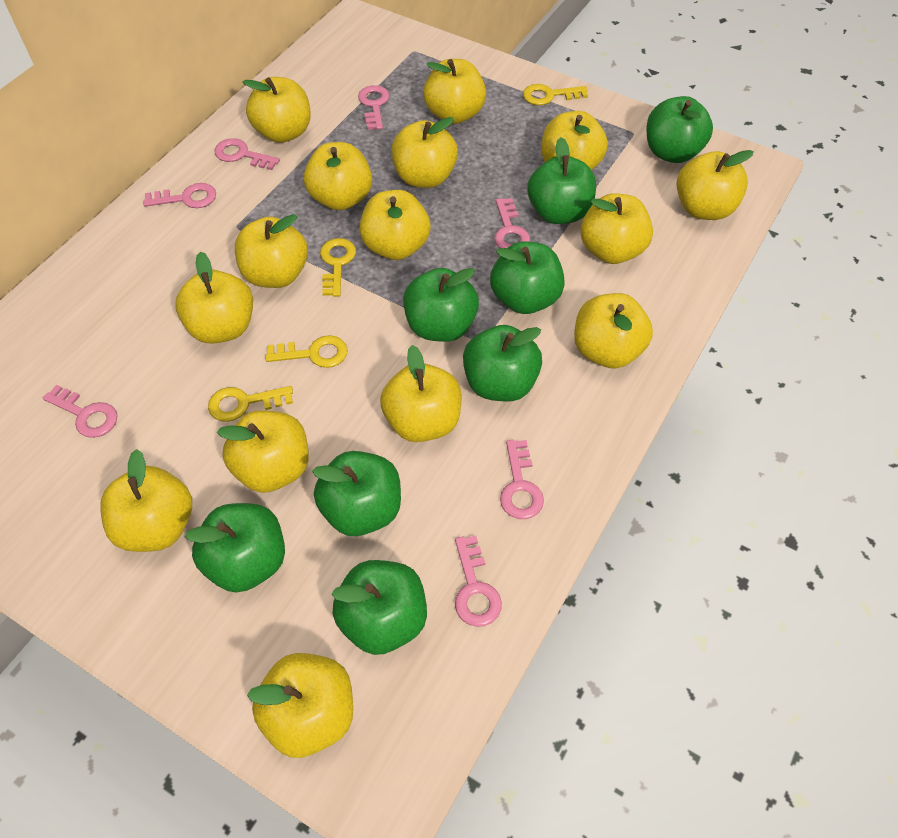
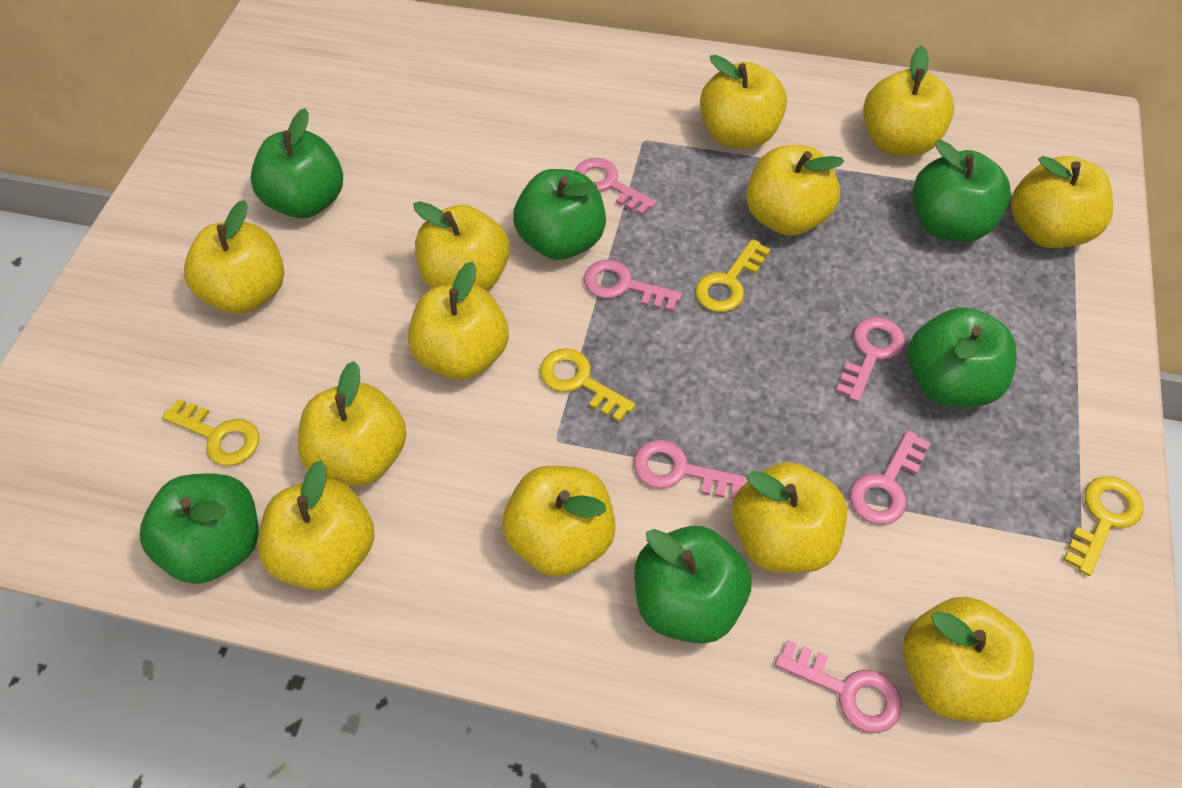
green apple: [185,503,285,593] [312,451,401,536] [332,560,427,655] [403,268,479,342] [463,325,542,402] [490,241,565,314] [527,137,596,224] [647,96,713,163] = 8 -> [140,474,258,584] [251,108,343,218] [513,169,606,260] [634,526,752,644] [908,307,1017,407] [913,140,1011,242] = 6
pink key: [43,385,118,438] [143,183,216,208] [214,138,280,170] [358,85,389,130] [455,536,502,627] [494,198,530,248] [500,440,544,519] = 7 -> [574,158,656,216] [584,259,682,312] [633,440,747,500] [775,640,902,733] [836,317,905,402] [850,430,931,524] = 6
yellow apple: [100,449,192,552] [175,251,253,344] [217,410,309,493] [235,214,308,288] [243,77,311,143] [247,653,353,758] [304,142,372,210] [359,190,431,260] [380,345,462,442] [391,117,458,188] [423,59,486,124] [542,111,608,170] [574,293,653,369] [581,193,653,264] [677,150,754,220] = 15 -> [184,200,284,314] [258,460,374,591] [298,361,407,486] [408,261,509,380] [413,201,510,291] [502,466,616,577] [700,55,787,149] [732,462,847,573] [746,145,844,236] [863,45,954,156] [903,597,1034,723] [1011,156,1113,248] = 12

